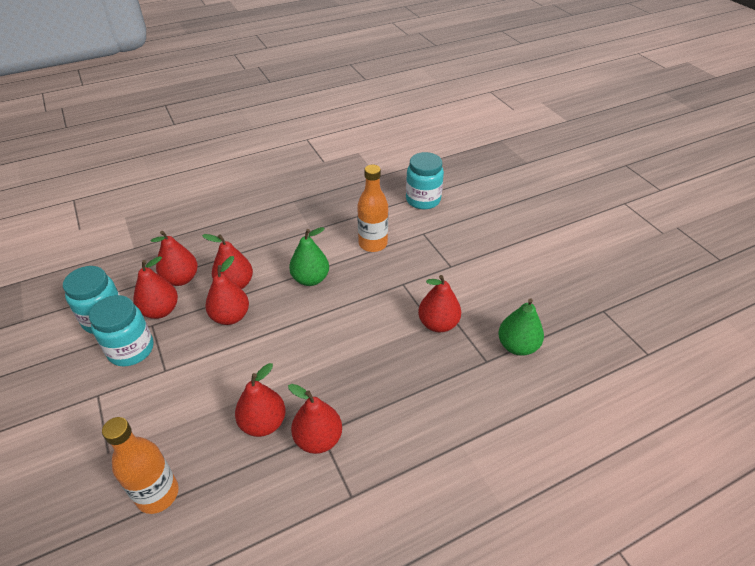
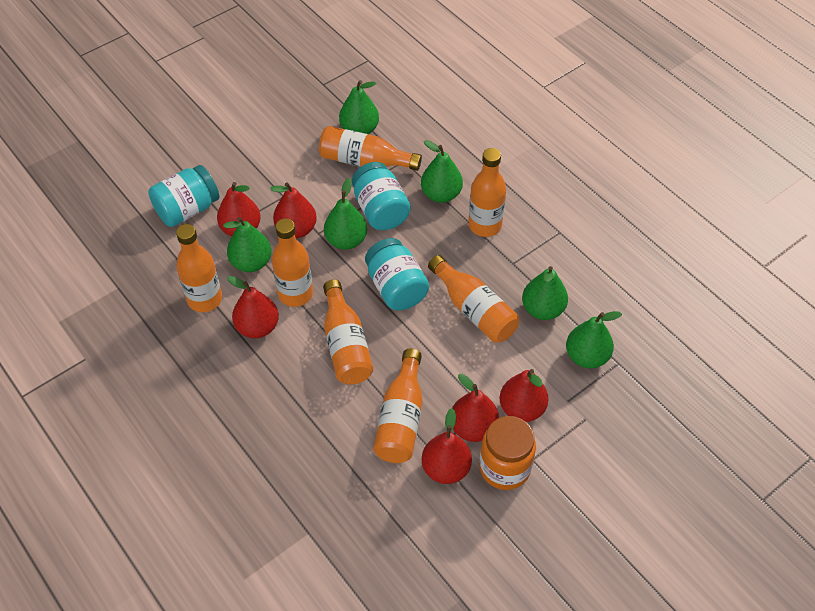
green pear: [289,227,329,286] [498,298,544,356] = 2 -> [223,217,272,272] [324,178,367,250] [339,80,379,134] [421,140,463,203] [522,266,568,320] [566,311,622,368] = 6
orange bottle: [102,417,179,514] [357,165,388,252] = 2 -> [176,224,222,312] [272,218,313,307] [319,126,422,171] [323,279,373,384] [373,349,422,463] [428,255,519,343] [468,148,506,237] = 7
orange jar: none = 0 -> [479,416,536,490] = 1
red pear: [133,256,178,319] [151,231,198,286] [202,234,253,289] [205,256,249,325] [235,363,286,437] [288,384,342,454] [418,275,461,332] = 7 -> [217,182,261,236] [227,276,279,338] [270,182,317,238] [422,408,472,484] [452,374,499,442] [500,369,549,422] = 6

